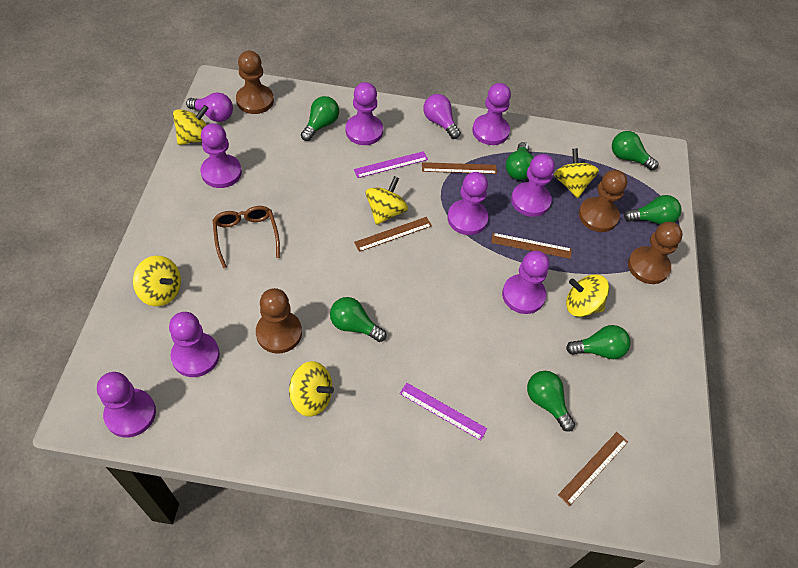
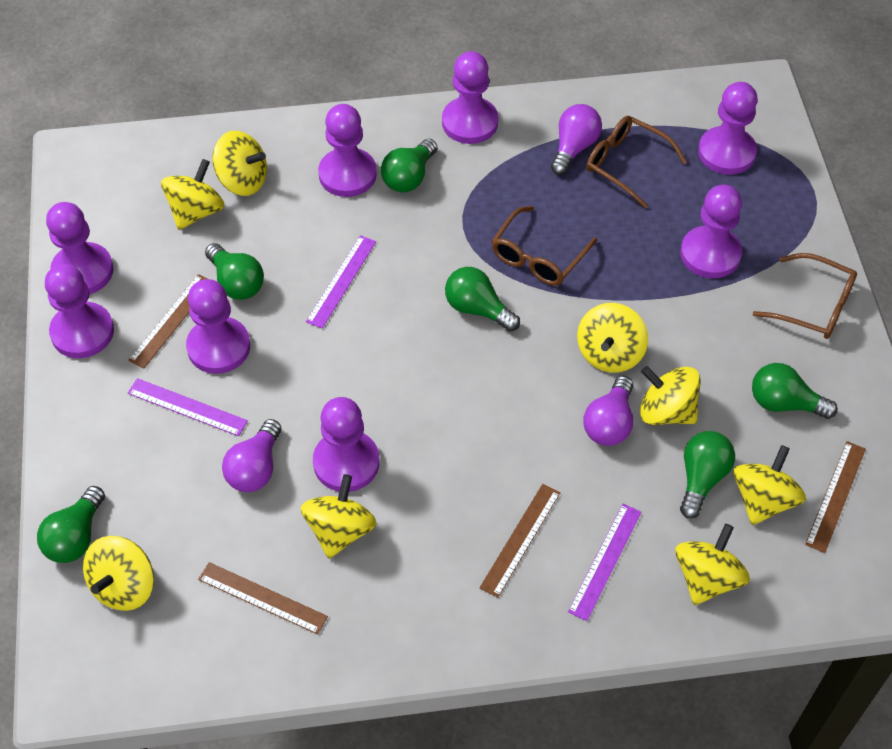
brown glasses: [213,206,280,268] = 1 -> [491,206,597,286] [586,116,687,209] [753,253,857,339] = 3
brown pawn: [236,51,274,114] [256,288,302,354] [579,170,627,232] [628,222,683,284] = 4 -> none = 0
green light bulb: [301,96,339,141] [330,297,387,342] [506,142,534,180] [527,371,575,432] [566,325,631,359] [612,131,658,171] [624,195,682,225] = 7 -> [37,486,105,563] [205,243,264,300] [381,139,437,193] [445,267,520,331] [680,431,735,519] [752,363,838,419] = 6
purple light bulb: [186,92,233,122] [423,94,461,139] = 2 -> [222,419,282,492] [551,104,602,175] [583,376,633,446] = 3
purple ruler: [354,151,428,178] [400,383,487,440] = 2 -> [128,378,248,436] [306,235,376,329] [568,504,642,621] = 3
yellow spinning top: [133,256,181,306] [173,105,208,145] [289,361,334,417] [366,176,408,225] [554,148,599,198] [566,274,609,317] = 6 -> [83,536,154,611] [161,159,225,230] [213,131,267,196] [301,474,377,559] [577,303,648,373] [640,366,701,425] [675,524,750,605] [733,445,806,525] = 8

